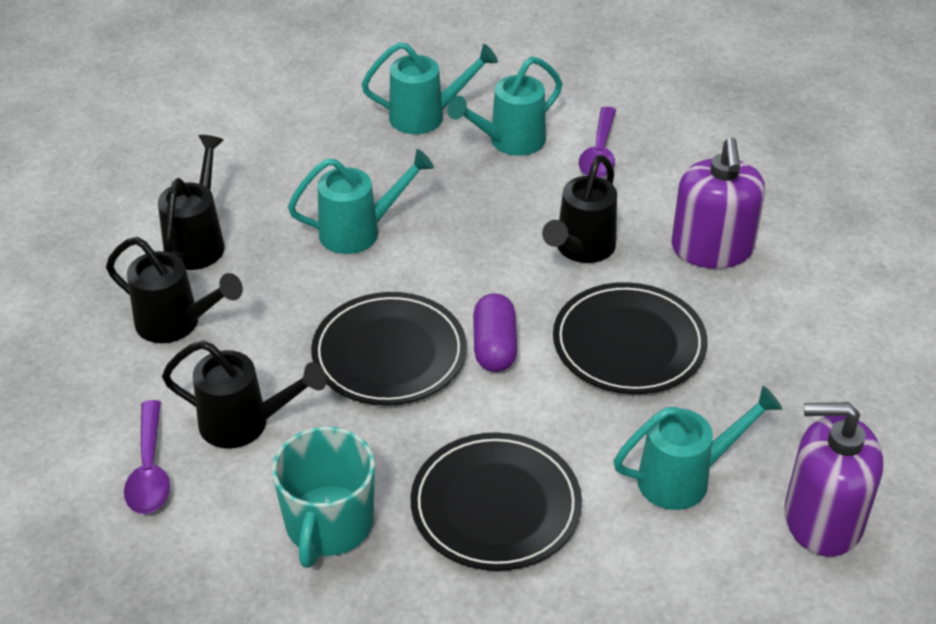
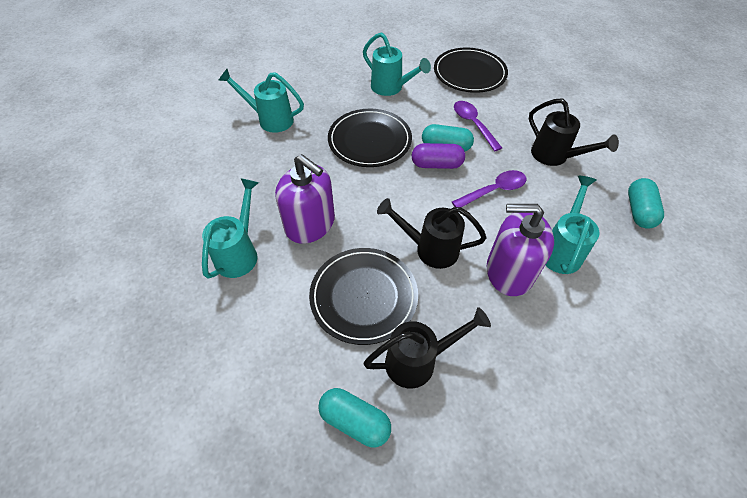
black watering can: [106,237,243,343] [158,135,225,270] [162,340,326,449] [542,155,617,263] = 4 -> [364,307,491,388] [377,198,487,269] [529,98,619,166] = 3
turquoise capsule: none = 0 -> [318,388,391,447] [422,124,474,151] [628,178,664,229] = 3
turquoise mug: [272,426,375,568] = 1 -> none = 0

